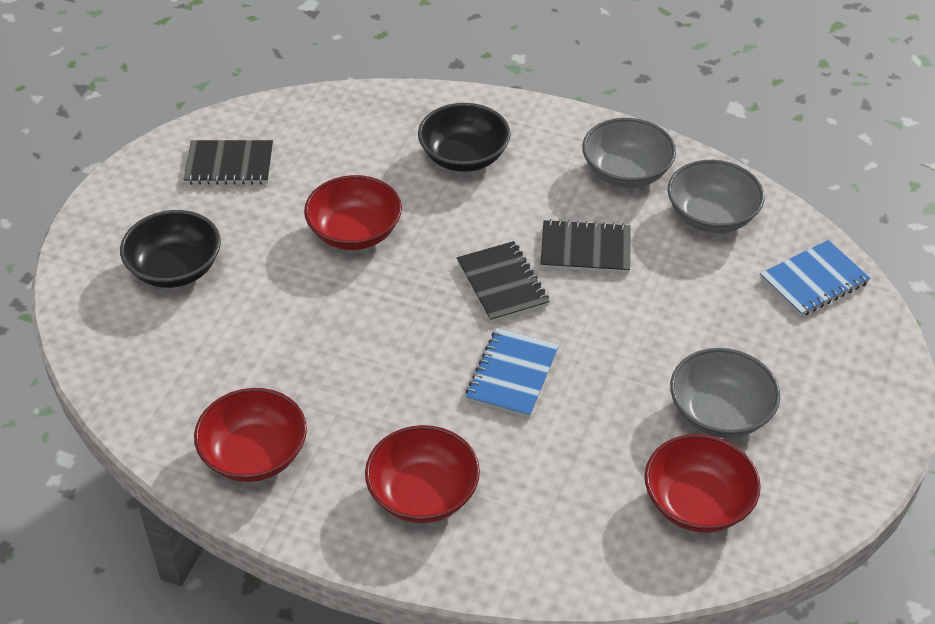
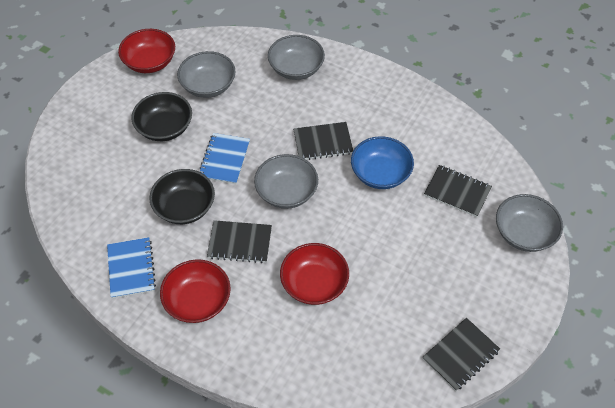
black notebook: [183,140,273,185] [457,241,550,323] [540,219,631,273] = 3 -> [207,220,272,263] [293,122,353,160] [422,318,500,391] [424,165,492,217] = 4
blue bowl: none = 0 -> [351,136,414,189] = 1
grey bowl: [582,118,676,188] [668,160,764,233] [670,348,780,438] = 3 -> [177,51,236,98] [254,154,318,209] [268,35,325,80] [496,194,563,252] = 4
red bowl: [194,388,307,482] [304,175,402,250] [365,425,480,523] [645,434,761,533] = 4 -> [118,29,175,73] [160,259,231,323] [280,243,349,305] = 3

